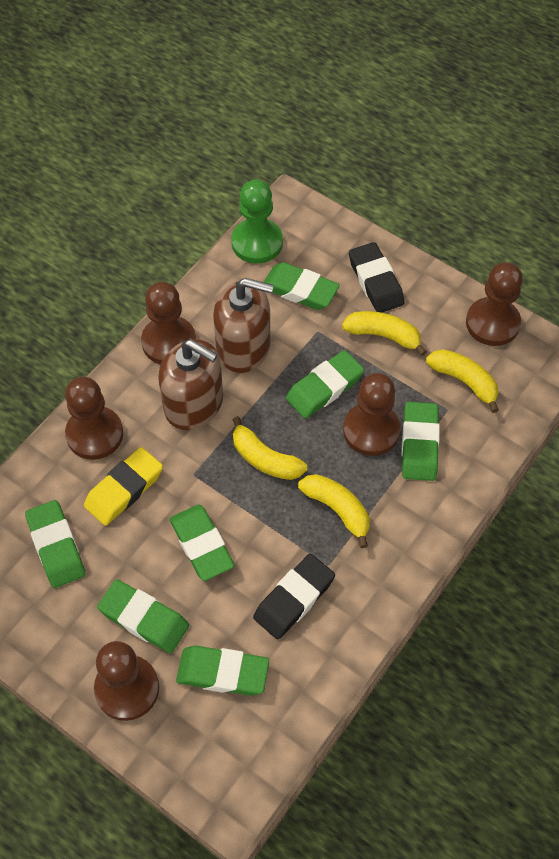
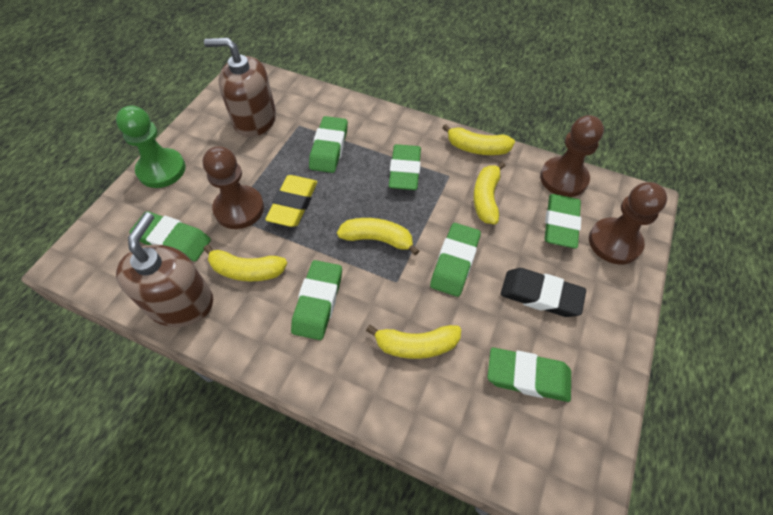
black eraser: [253,554,335,639] [349,242,404,313] = 2 -> [501,268,586,317] = 1
brown pawn: [65,377,123,460] [94,641,159,721] [141,282,196,364] [343,373,400,456] [466,262,523,346] = 5 -> [203,146,264,229] [540,115,604,197] [589,182,667,265] = 3
yellow banana: [232,416,307,480] [298,474,370,548] [342,311,427,356] [426,349,499,413] = 4 -> [203,245,287,282] [337,218,419,256] [366,325,461,359] [442,124,515,155] [473,162,506,224] = 5

